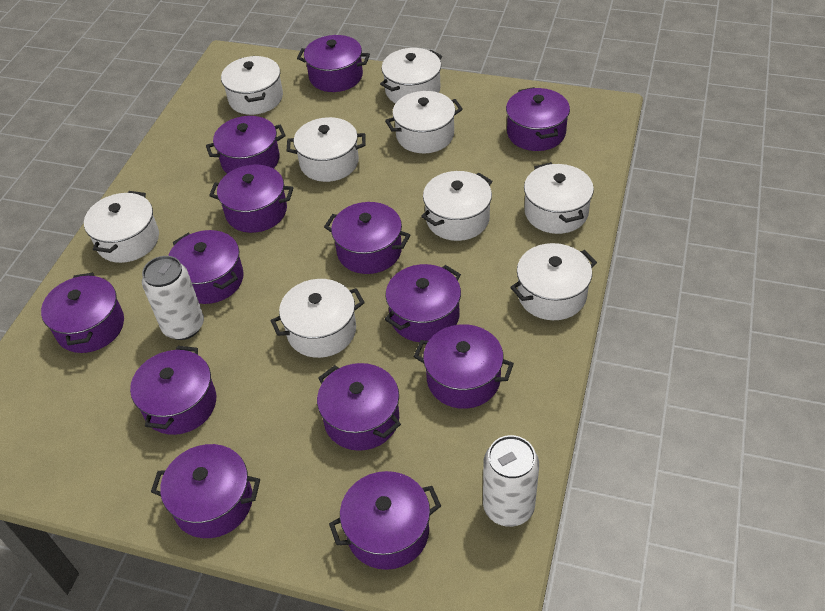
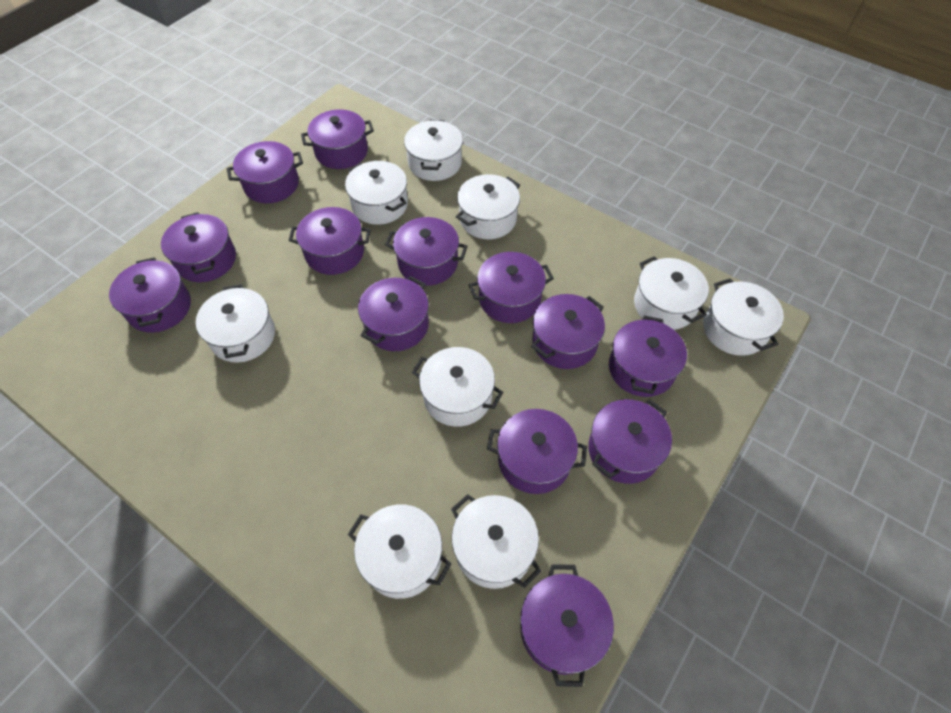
white can: [142,256,204,340] [483,435,539,527] = 2 -> none = 0

